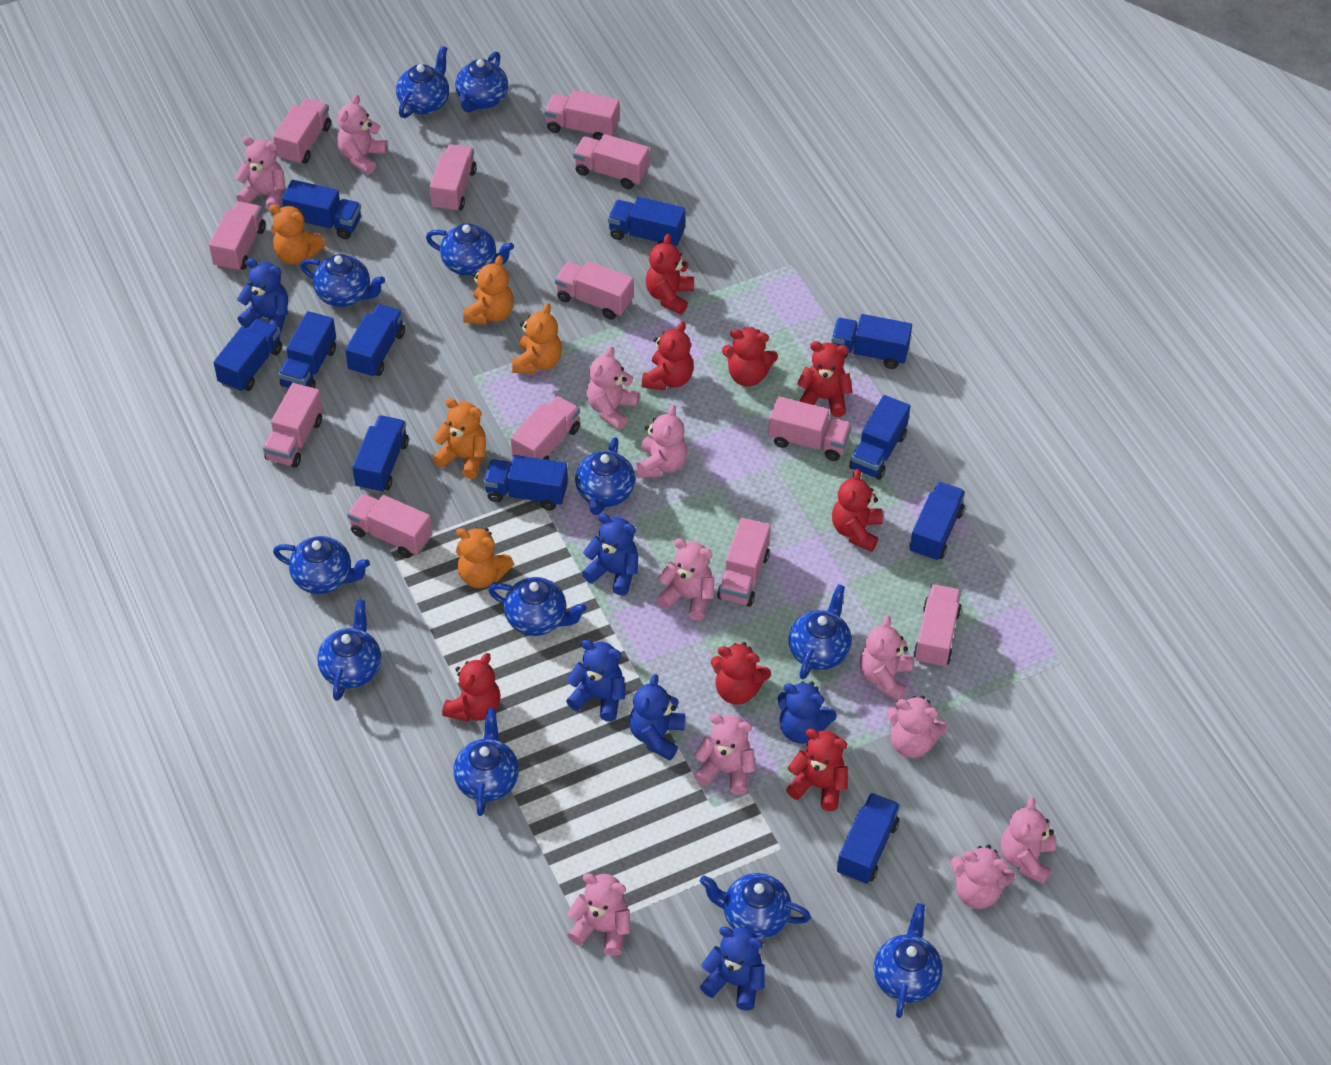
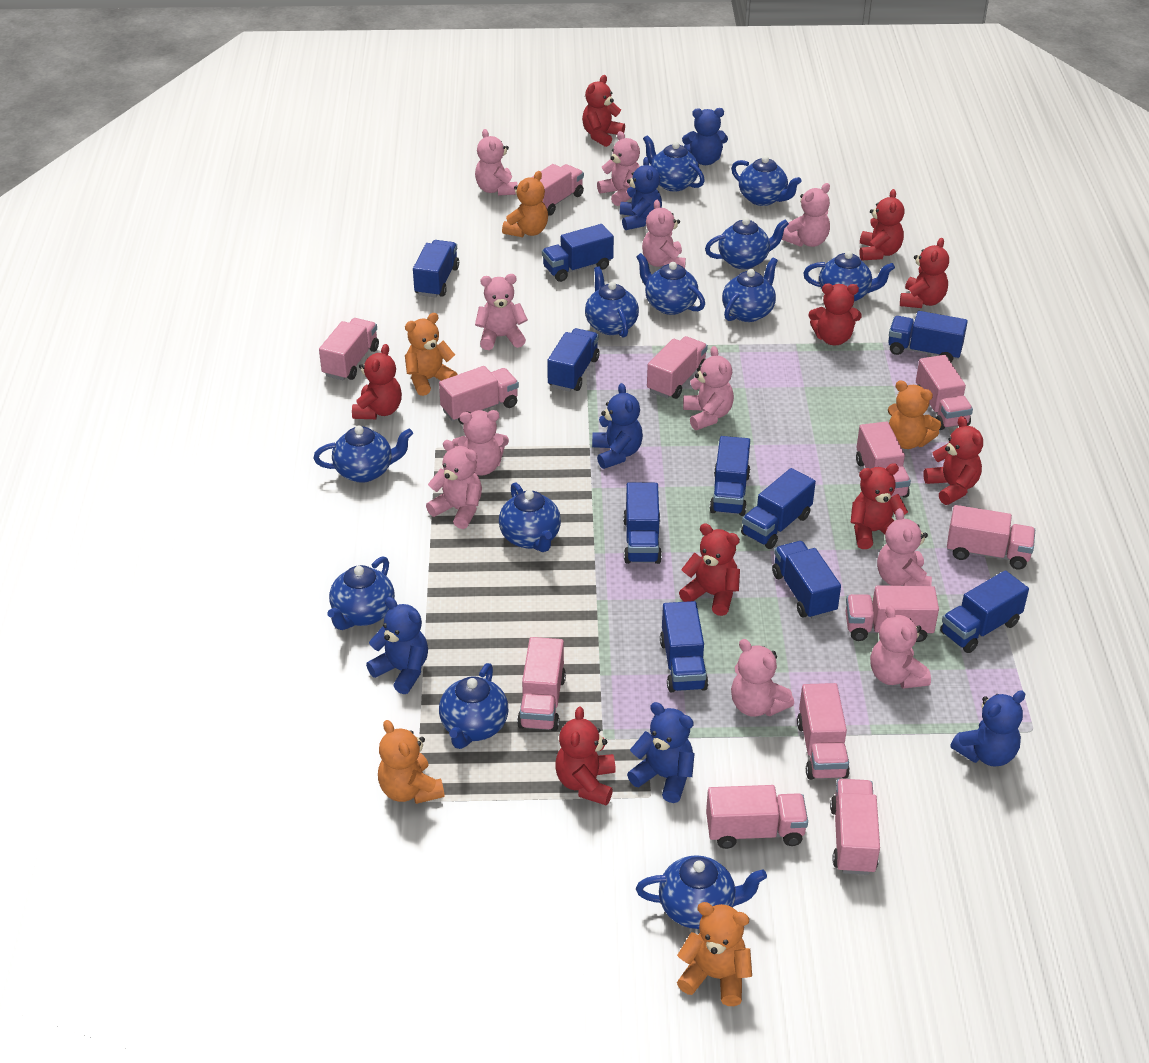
blue truck: [213,319,282,392] [278,311,336,388] [282,180,361,239] [345,304,405,378] [352,415,409,493] [484,455,568,510] [608,197,685,247] [831,314,912,369] [837,793,900,884] [849,395,910,480] [910,482,965,561] = 11 -> [413,240,459,298] [542,224,614,282] [547,328,600,392] [623,482,662,564] [660,601,708,692] [709,436,750,516] [741,468,816,549] [772,541,841,619] [888,311,968,362] [940,570,1029,653] = 10
red teddy bear: [442,653,501,722] [642,321,694,390] [646,234,694,315] [711,642,771,705] [722,327,778,386] [786,729,848,811] [797,341,853,417] [832,469,883,552] = 8 -> [352,344,402,419] [555,707,616,805] [582,75,625,147] [679,523,740,616] [809,284,861,345] [850,463,908,549] [859,189,905,260] [900,238,949,308] [923,416,983,505] = 9

